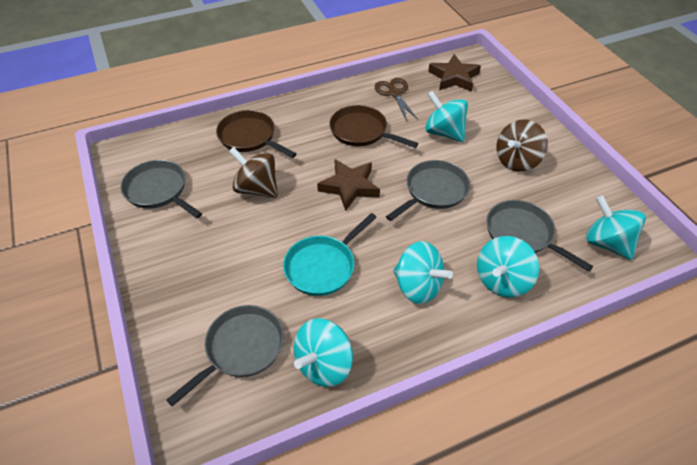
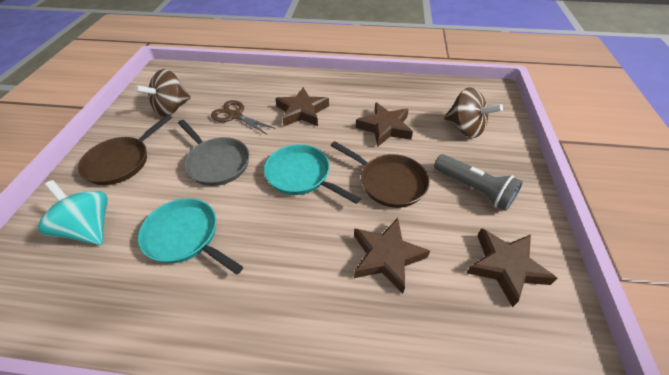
brown star: [317,159,380,211] [428,54,481,92] = 2 -> [275,87,329,126] [354,218,430,294] [356,102,413,147] [467,228,557,307] = 4
grey flashlight: none = 0 -> [434,154,523,211] = 1
grey pan: [121,160,202,218] [167,305,284,406] [386,160,470,221] [486,200,593,272] = 4 -> [178,120,249,186] = 1
turquoise pan: [283,213,377,296] = 1 -> [138,198,243,274] [264,144,361,204] = 2
turquoise spinning top: [294,318,353,387] [393,241,453,304] [425,91,468,142] [477,236,539,298] [586,195,646,260] = 5 -> [38,180,108,245] = 1

